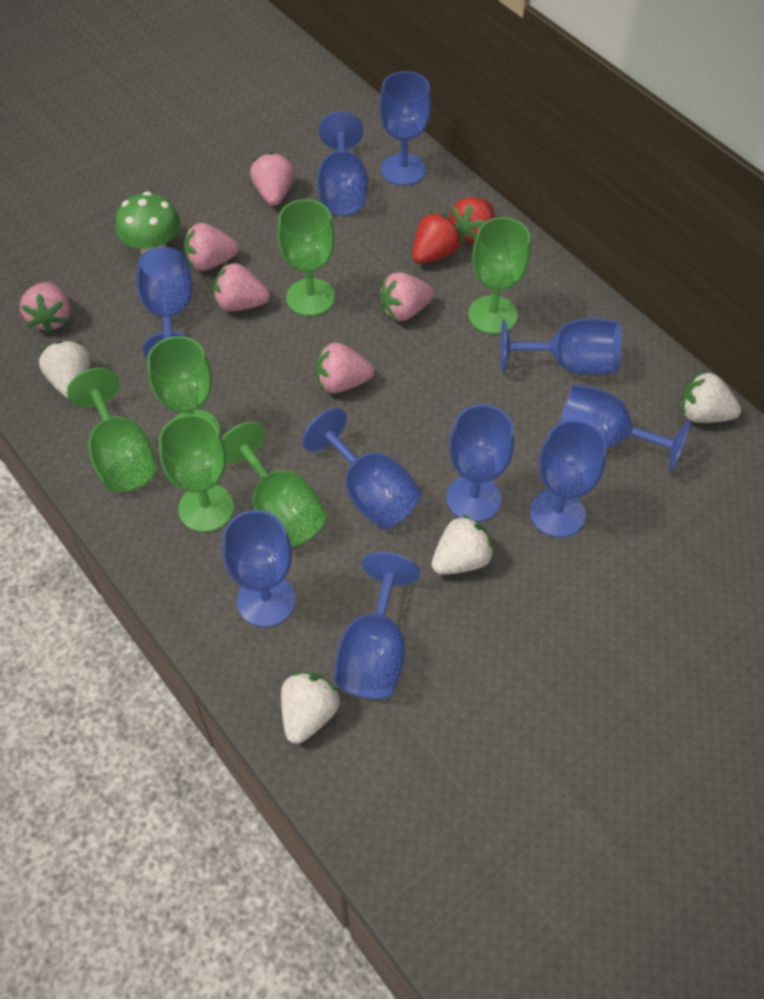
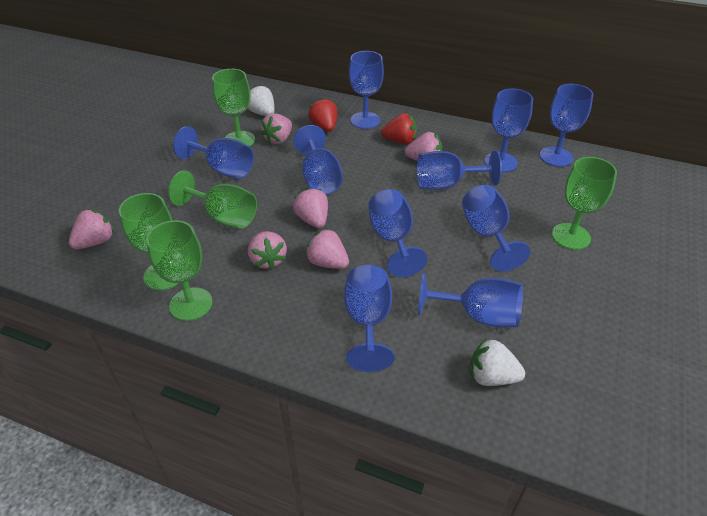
green goblet: [67,368,157,492] [147,336,220,433] [159,414,234,532] [222,422,327,547] [277,199,335,316] [468,217,531,334] = 6 -> [119,193,179,290] [146,220,213,321] [168,170,257,229] [212,69,255,146] [552,157,617,250] = 5
green mushroom: [115,191,180,254] = 1 -> none = 0
white strawberry: [39,341,91,399] [281,672,340,744] [432,514,494,575] [680,371,741,423] = 4 -> [248,85,275,116] [470,338,525,386] = 2

